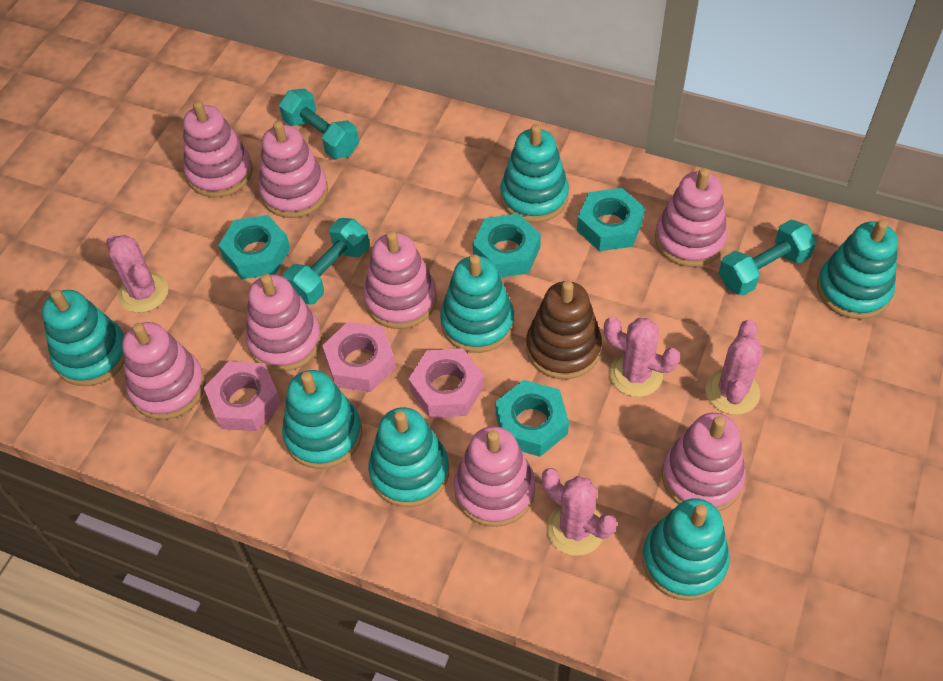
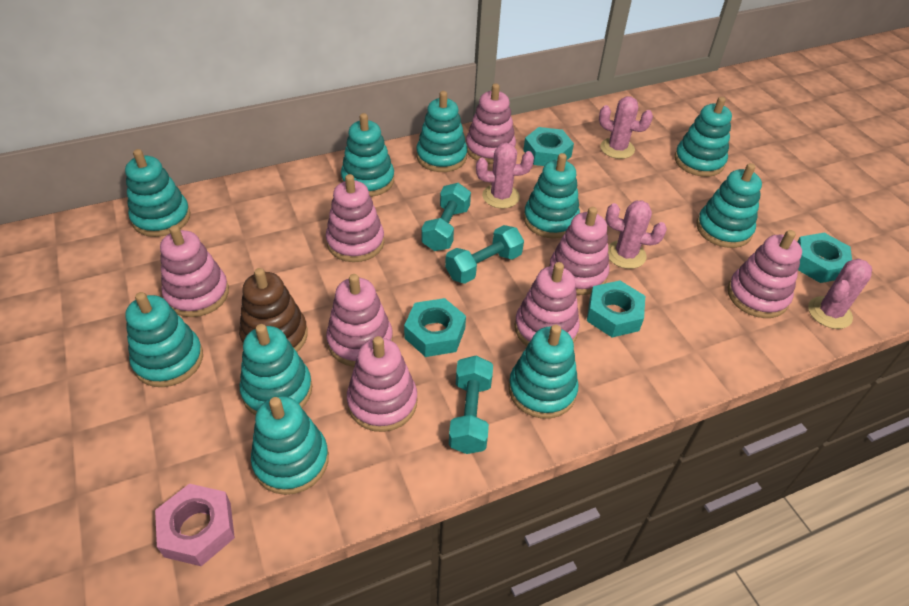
pink nut: [204,361,281,431] [322,322,396,392] [408,348,484,418] = 3 -> [155,484,235,566] = 1
turquoise stacking toy: [42,289,125,386] [282,370,362,469] [368,407,449,507] [440,254,514,353] [500,124,569,223] [642,498,730,601] [817,219,898,319] = 7 -> [125,149,190,237] [125,292,203,387] [240,324,312,415] [251,396,329,495] [341,113,394,197] [416,91,467,172] [508,325,578,419] [524,153,580,239] [675,97,732,177] [696,163,762,248] = 10

